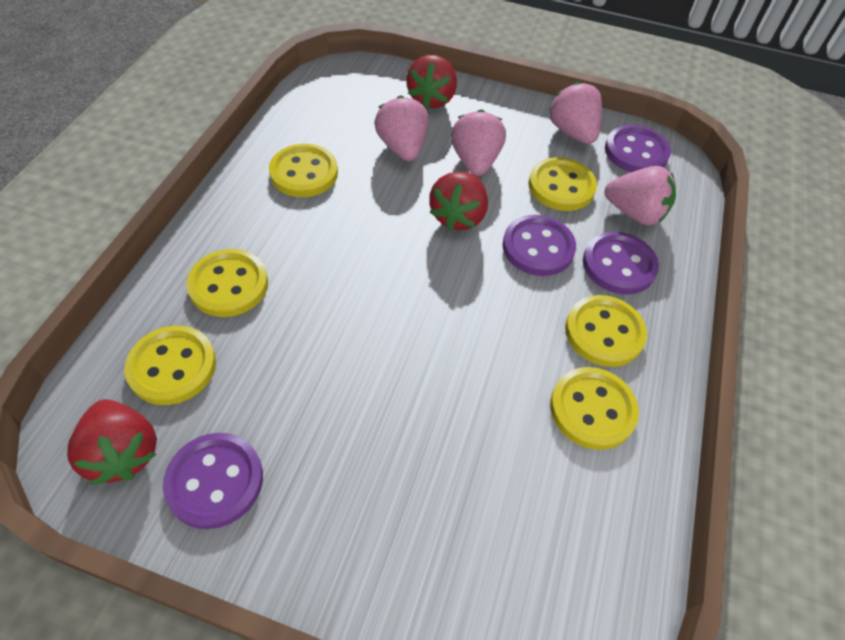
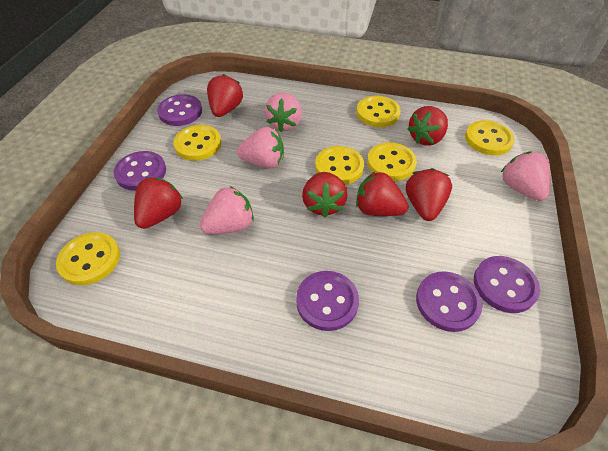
purple button: [163,433,263,529] [503,215,576,276] [583,232,659,295] [605,125,671,172] = 4 -> [114,151,166,191] [157,94,202,126] [296,271,359,331] [416,271,482,332] [474,256,540,313] = 5
red strawberry: [67,399,157,485] [406,55,457,109] [430,172,488,231] = 3 -> [134,177,183,229] [207,74,243,117] [302,172,348,217] [356,171,409,216] [406,168,452,221] [407,106,448,146] = 6

